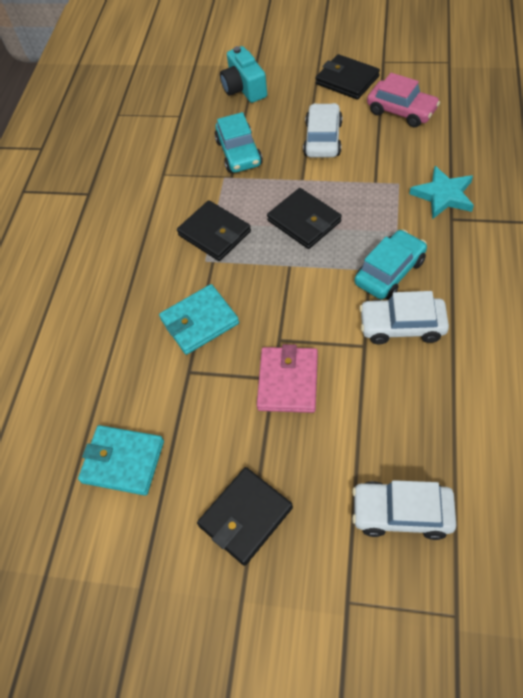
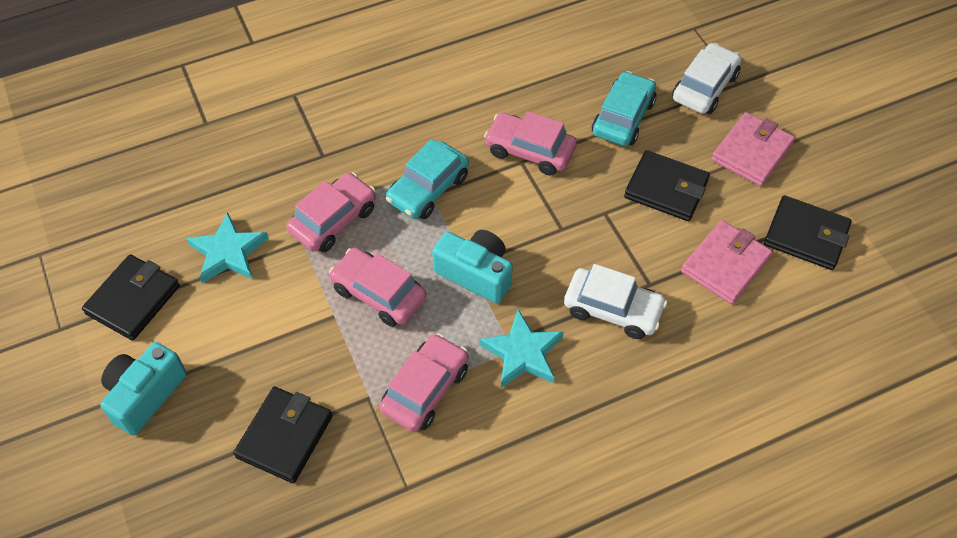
pink car: [367,73,440,128] = 1 -> [286,173,376,252] [329,248,426,327] [379,333,468,432] [484,111,577,176] = 4
pink wallet: [257,344,318,413] = 1 -> [681,220,773,304] [712,112,795,186] = 2
turquoise camera: [220,46,267,103] = 1 -> [100,342,187,436] [432,230,513,303] = 2
turquoise star: [409,166,474,219] = 1 -> [186,212,269,283] [479,310,564,388] = 2
turquoise wallet: [78,425,164,496] [159,284,239,355] = 2 -> none = 0
white car: [303,103,342,157] [352,480,456,540] [359,291,449,344] = 3 -> [564,264,667,339] [672,43,741,114] = 2

